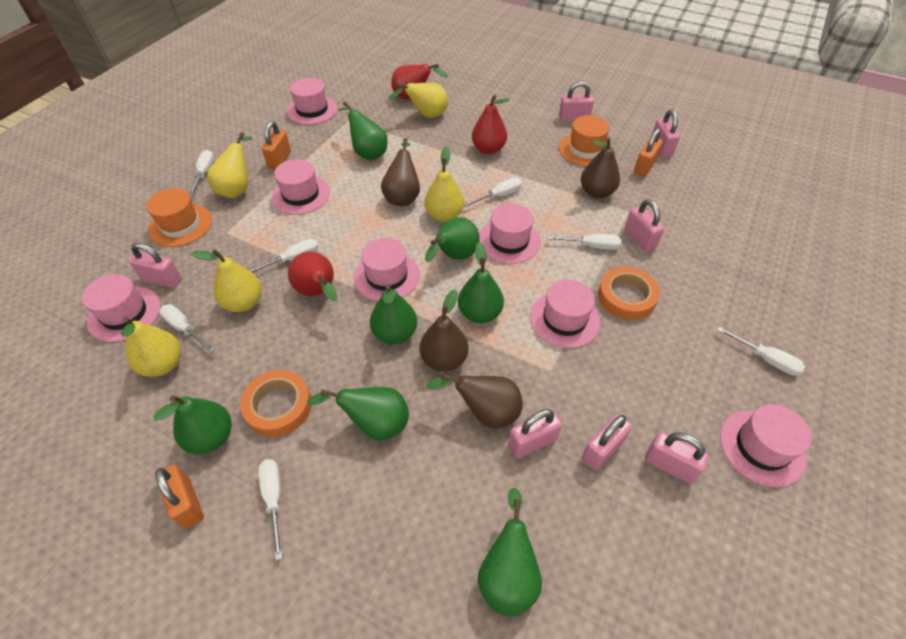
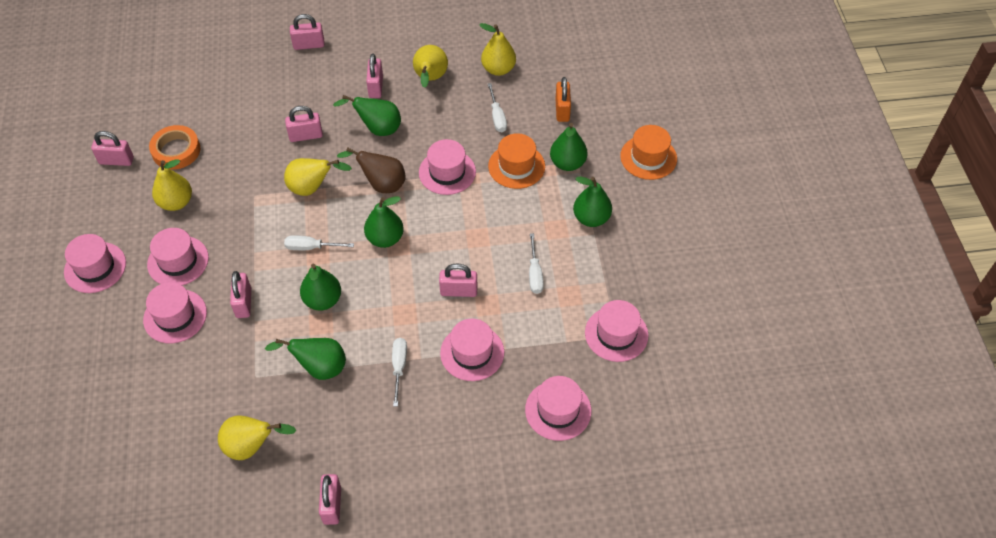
brown pear: [381,138,420,206] [420,289,468,372] [426,374,523,428] [581,137,620,199] = 4 -> [337,147,406,193] = 1
green pear: [153,395,232,454] [307,387,409,440] [338,101,387,160] [370,284,417,344] [425,217,480,262] [458,241,504,323] [477,488,542,617] = 7 -> [265,338,346,380] [300,264,341,310] [333,95,401,136] [364,197,404,248] [550,123,588,171] [573,177,612,227] = 6
orange padlock: [155,465,204,529] [262,121,291,170] [634,128,663,177] = 3 -> [555,77,571,122] = 1
orange tape: [240,370,312,437] [598,267,660,320] = 2 -> [149,125,201,170] = 1
red pear: [288,252,338,301] [391,64,448,100] [472,95,510,154] = 3 -> none = 0
white screwdriver: [159,304,215,353] [189,150,214,195] [249,239,319,273] [258,459,282,560] [464,177,522,207] [547,234,621,250] [717,327,805,376] = 7 -> [284,235,354,250] [392,338,407,407] [488,83,507,132] [529,233,544,294] = 4

